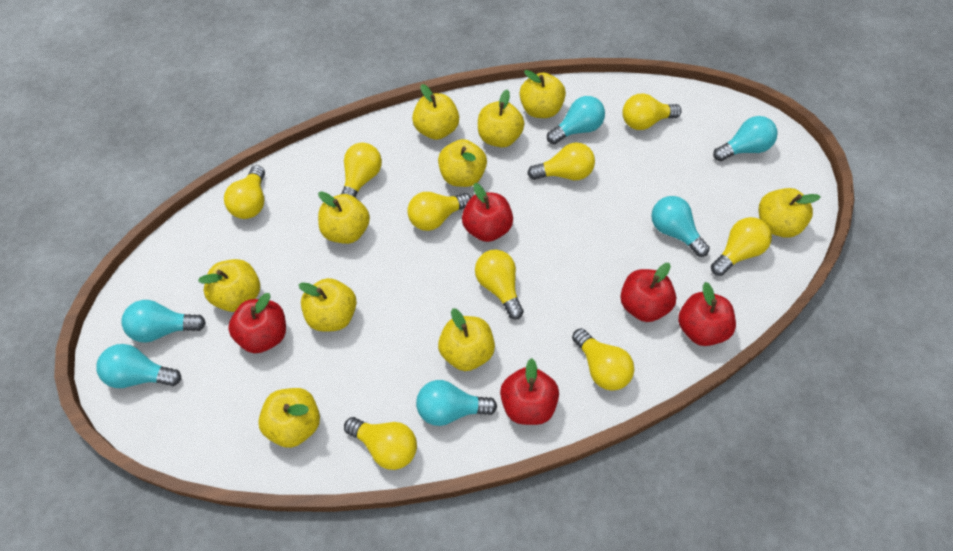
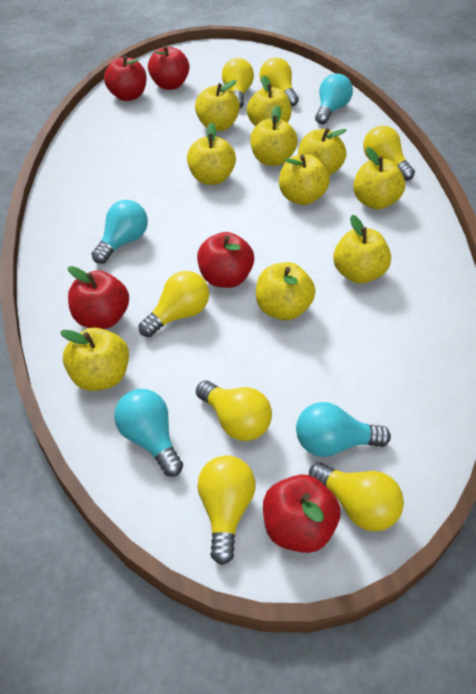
turquoise light bulb: [96,344,181,388] [122,300,206,343] [416,380,497,426] [547,96,605,144] [651,196,710,257] [713,116,778,161] = 6 -> [91,200,148,264] [114,389,183,477] [296,402,391,457] [315,73,353,124] = 4
yellow light bulb: [224,165,265,219] [341,143,382,197] [344,417,417,470] [407,192,471,231] [475,250,524,319] [527,142,595,180] [572,328,634,391] [622,93,682,130] [711,217,772,276] = 9 -> [139,271,209,337] [196,381,272,441] [197,455,255,565] [222,58,254,108] [260,57,299,106] [309,462,404,532] [363,126,415,181] = 7

